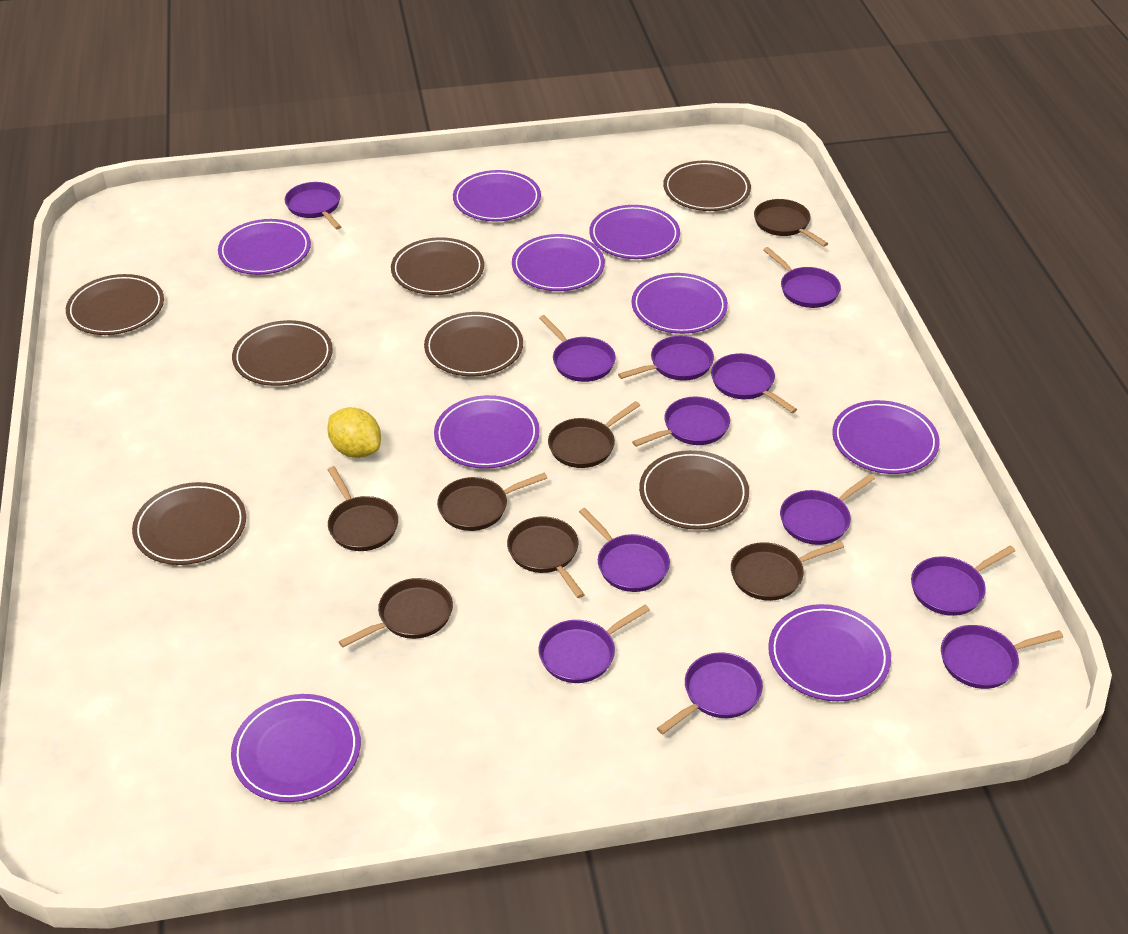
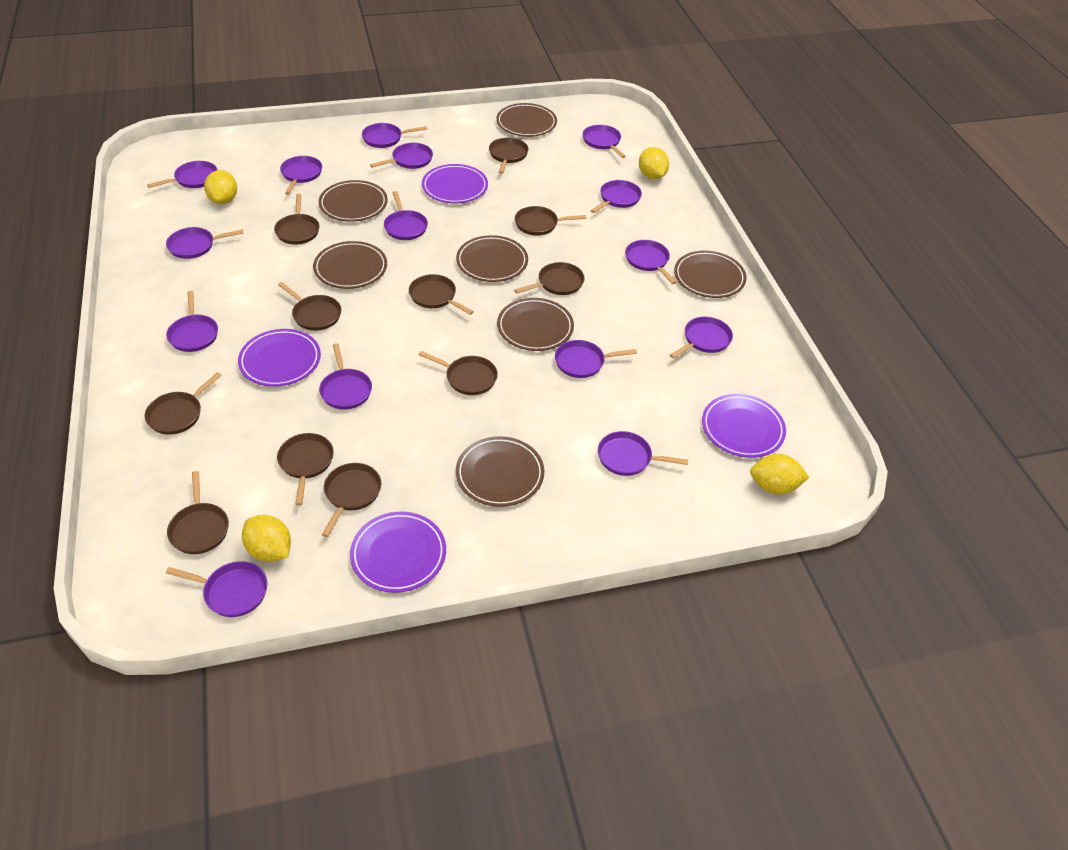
brown pan: [327,466,398,551] [339,578,453,647] [437,472,547,531] [507,516,585,598] [548,401,640,468] [731,541,844,601] [754,199,828,247] = 7 -> [144,372,222,435] [167,471,229,554] [274,194,319,245] [277,433,334,506] [278,282,341,331] [322,463,381,537] [409,274,474,315] [418,351,498,395] [489,137,529,174] [514,262,585,295] [515,206,586,236] = 11
purple pan: [285,182,341,230] [539,315,616,382] [539,605,650,683] [579,508,670,592] [618,336,714,381] [632,397,730,447] [657,652,763,734] [711,353,797,413] [763,247,841,308] [780,474,875,545] [911,545,1015,616] [941,625,1063,689] = 12 -> [147,161,217,188] [166,227,243,259] [166,291,218,352] [166,561,267,617] [280,156,322,195] [319,343,372,409] [362,123,427,148] [370,143,433,169] [384,191,428,240] [555,340,637,378] [583,125,626,158] [591,180,642,213] [598,431,688,476] [625,240,676,284] [670,317,733,358] = 15
purple plate: [218,219,311,275] [231,694,361,802] [434,395,540,469] [453,170,541,222] [512,234,605,291] [589,205,680,259] [631,273,728,334] [768,604,891,701] [832,400,940,474] = 9 -> [238,329,321,387] [350,512,446,593] [422,164,488,203] [702,394,786,458] = 4
yellow lemon: [327,407,381,458] = 1 -> [204,170,237,204] [242,515,291,562] [639,147,669,179] [750,454,809,495] = 4

